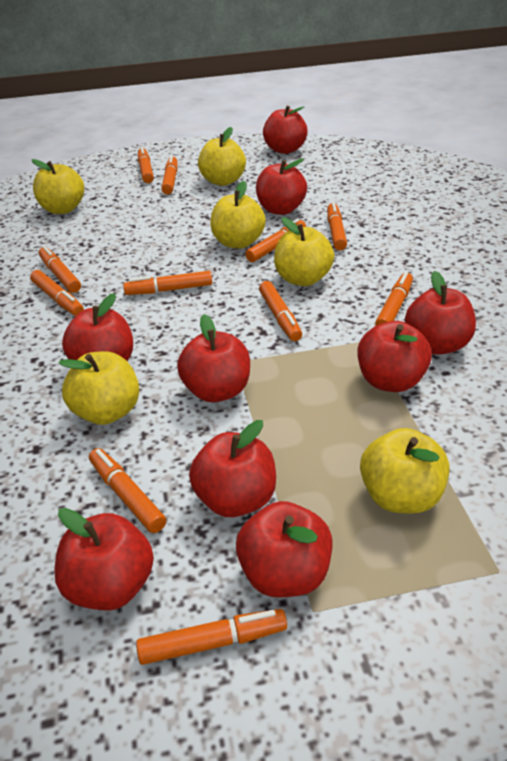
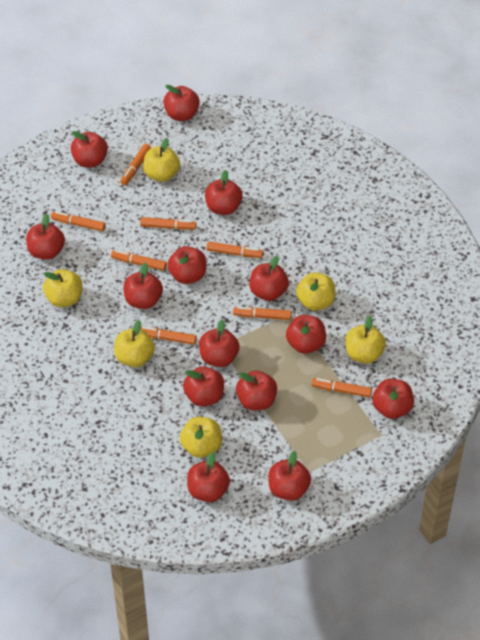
orange marker: [30,270,84,316] [39,246,81,293] [89,448,166,533] [123,271,212,295] [136,609,287,665] [138,147,154,183] [161,155,177,194] [245,219,306,262] [259,281,302,341] [327,202,347,250] [375,272,413,326] = 11 -> [51,211,106,231] [111,250,167,271] [120,144,151,185] [140,217,196,230] [141,326,197,345] [207,242,263,258] [233,307,292,320] [312,378,372,397] = 8
red apple: [54,508,154,611] [62,293,133,361] [177,314,250,402] [189,420,276,517] [236,501,332,598] [256,158,307,215] [263,106,308,154] [358,321,432,392] [405,271,476,355] = 9 -> [26,214,65,259] [71,131,108,167] [123,262,163,309] [163,85,200,121] [168,246,206,284] [183,366,224,407] [187,452,230,502] [199,319,240,367] [205,170,243,215] [236,370,277,410] [249,256,289,301] [268,451,311,501] [286,315,326,354] [373,379,414,419] = 14

